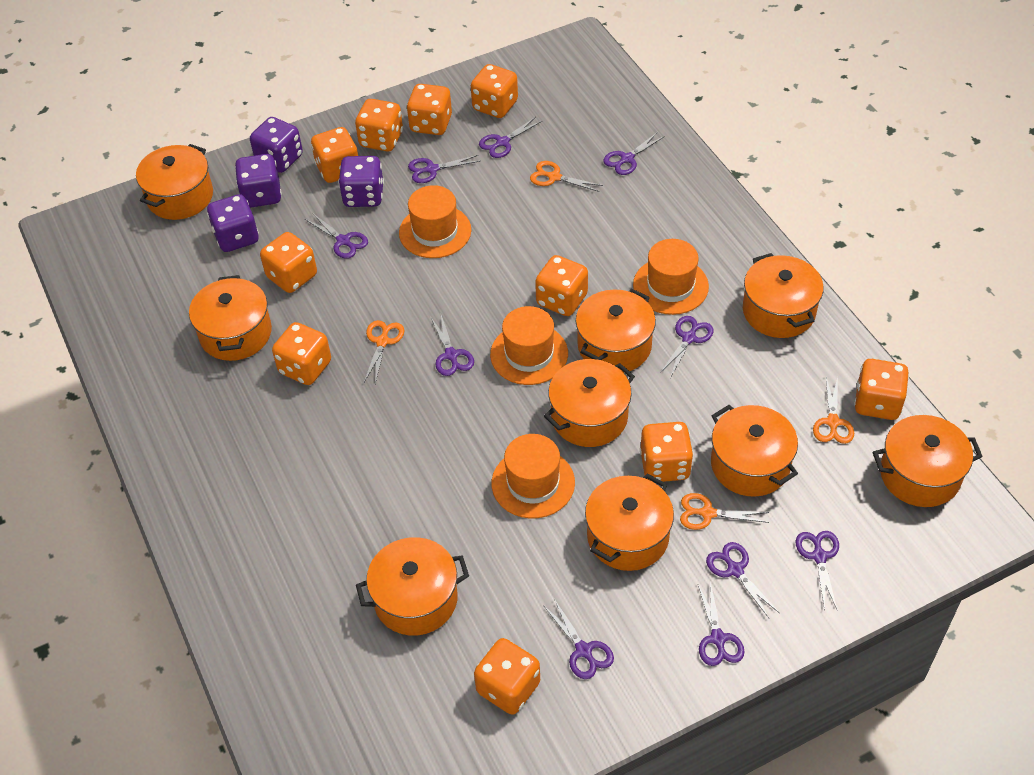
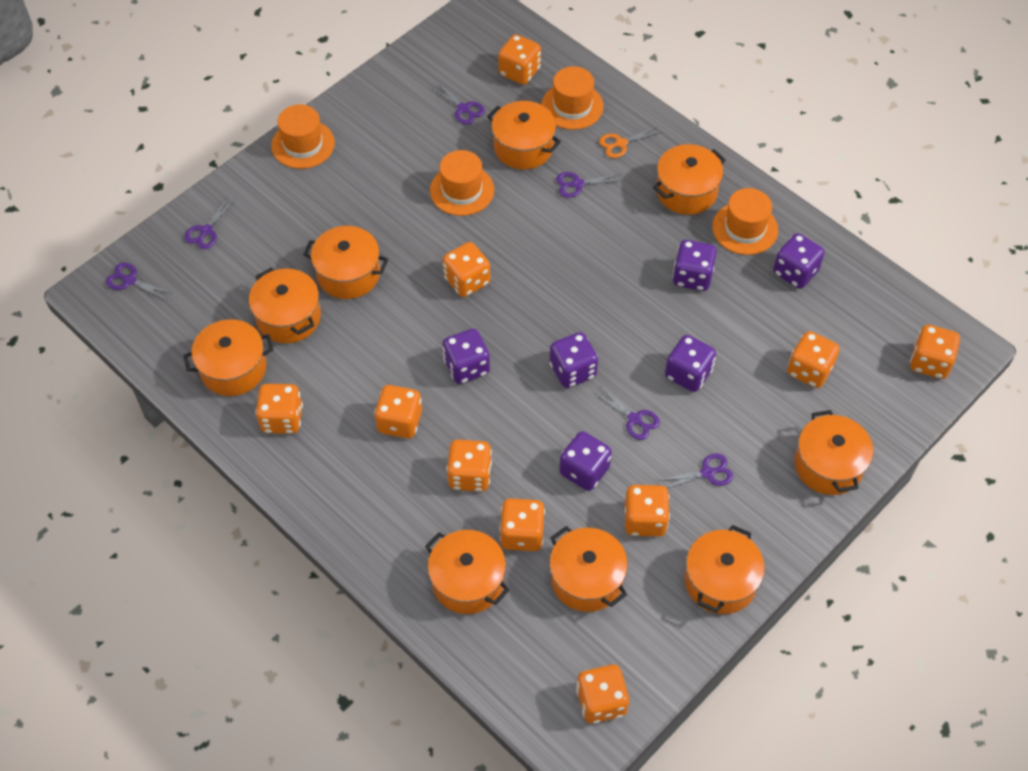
orange scissors: [364,320,404,384] [530,161,603,192] [680,493,769,530] [813,377,854,444] = 4 -> [599,126,662,158] = 1
purple dice: [207,194,259,252] [235,154,282,208] [250,117,303,173] [338,156,384,207] = 4 -> [442,329,490,384] [550,332,598,388] [559,431,612,491] [665,335,716,392] [672,240,717,291] [773,233,825,289] = 6
purple scissors: [305,213,368,259] [408,155,480,183] [431,315,474,376] [479,117,542,158] [543,599,614,679] [603,132,665,175] [660,316,714,378] [698,582,745,666] [706,542,779,618] [796,531,839,611] = 10 -> [106,263,173,300] [184,196,236,249] [431,83,485,124] [556,172,623,198] [594,387,660,440] [657,453,733,488] = 6

